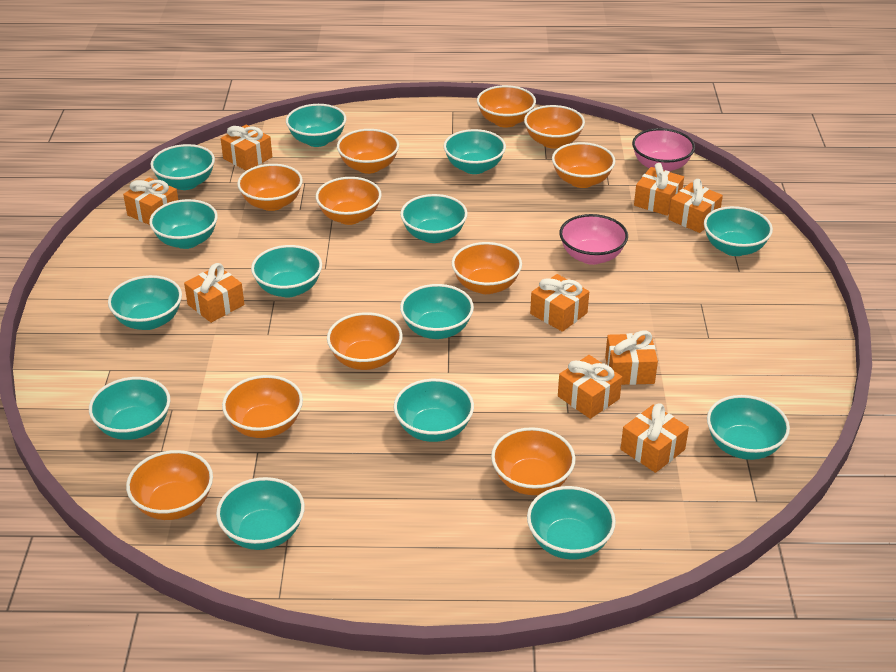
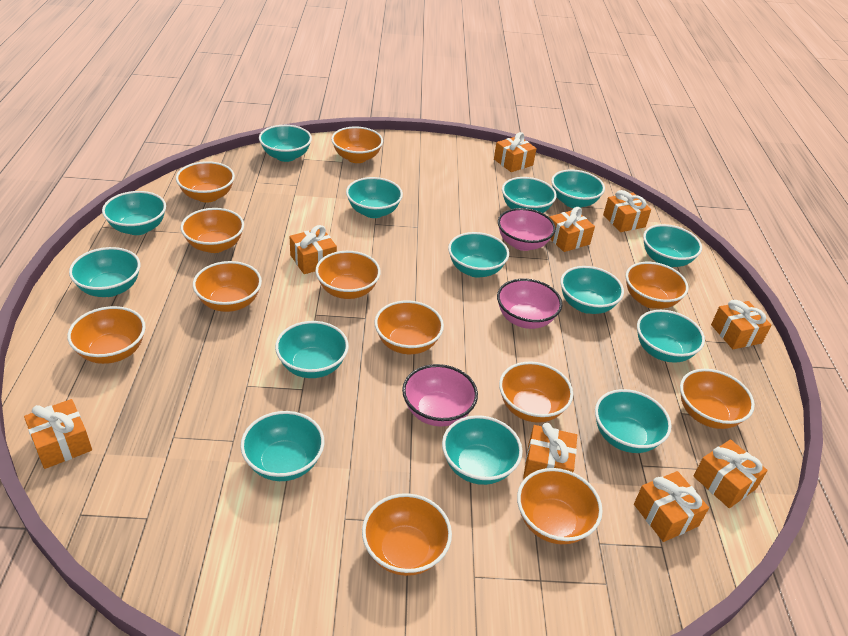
orange bowl: [126,450,213,520] [222,375,303,438] [237,164,303,211] [316,177,382,225] [327,312,403,370] [337,129,399,174] [451,242,522,294] [477,85,536,128] [491,427,576,495] [524,105,585,148] [552,142,615,188] = 11 -> [67,306,146,364] [176,161,235,203] [181,208,244,253] [193,261,262,312] [315,251,381,299] [331,127,383,163] [362,493,452,576] [374,300,444,354] [499,362,573,423] [517,468,603,544] [626,262,689,309] [680,369,755,429] = 12
pink bowl: [559,214,628,265] [632,128,695,171] = 2 -> [402,364,478,427] [497,279,562,329] [498,208,556,251] = 3

